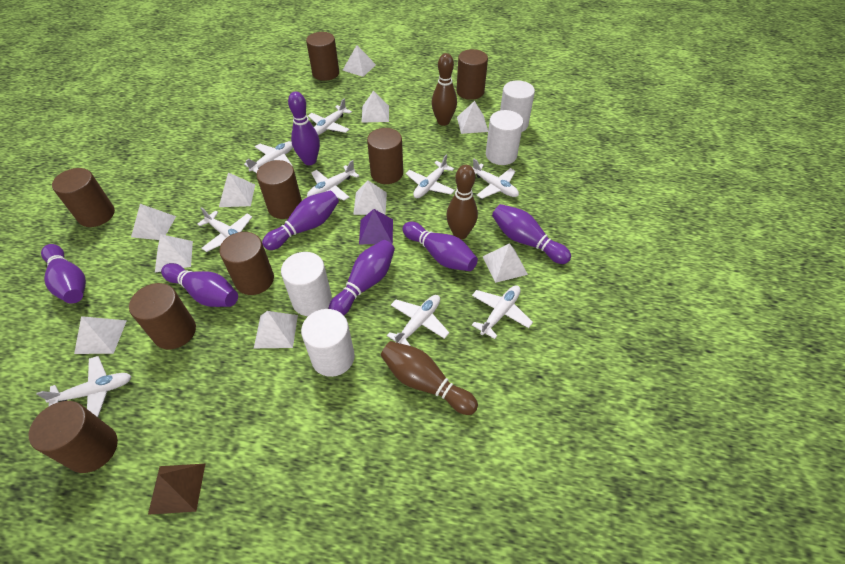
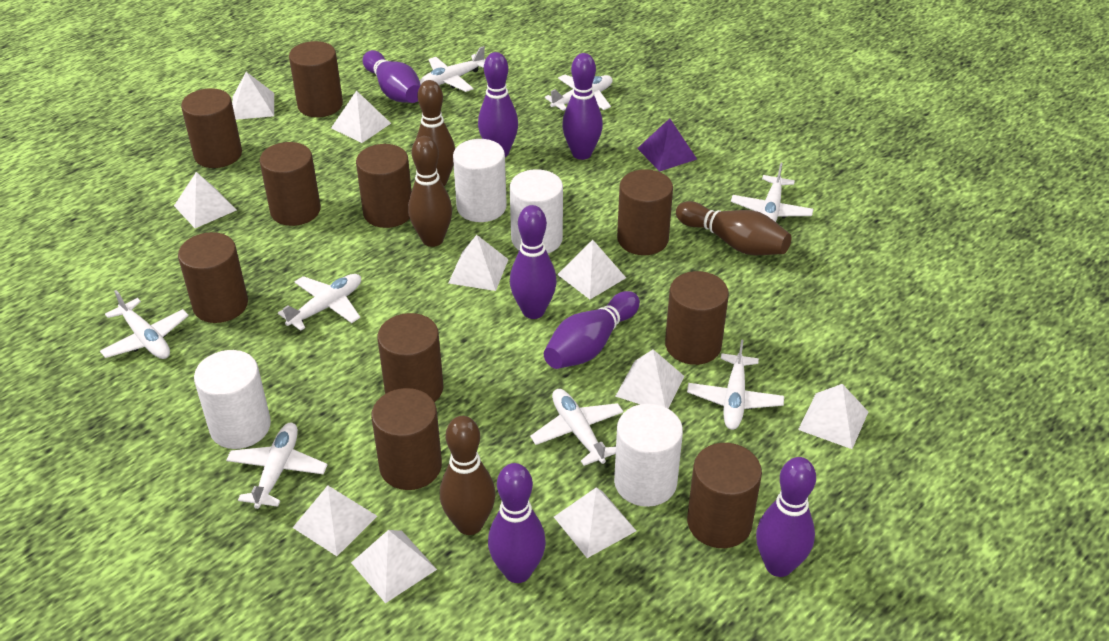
brown bowling pin: [381,341,478,415] [432,53,457,126] [446,165,478,239] = 3 -> [408,136,452,247] [416,80,455,186] [440,416,495,535] [676,201,791,255] = 4
brown cylinder: [29,401,118,473] [52,168,115,227] [129,283,196,349] [219,232,274,295] [257,160,302,219] [306,32,339,81] [367,128,403,184] [457,49,488,100] = 8 -> [178,232,248,323] [181,88,242,168] [260,142,321,226] [289,41,343,117] [356,144,412,228] [371,388,442,490] [377,313,444,402] [617,169,673,255] [665,271,729,365] [687,443,762,548] = 10
brown pyramid: [148,464,205,515] = 1 -> none = 0
white plane: [36,356,132,417] [197,207,252,252] [244,141,293,173] [307,160,359,200] [308,98,352,135] [387,295,449,346] [406,154,455,198] [472,159,519,199] [472,285,533,339] = 9 -> [100,290,189,359] [226,423,328,509] [278,274,361,331] [420,46,485,92] [530,389,624,466] [545,75,613,111] [687,339,784,430] [731,163,813,222] = 8

